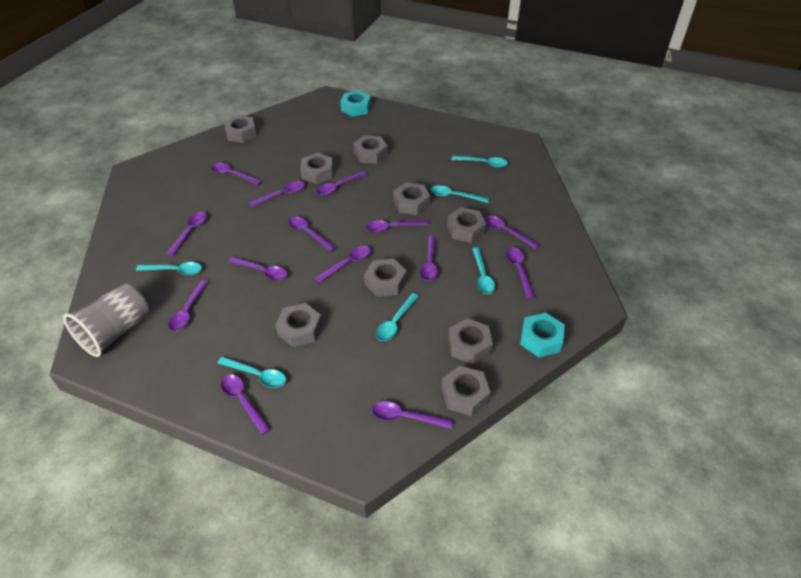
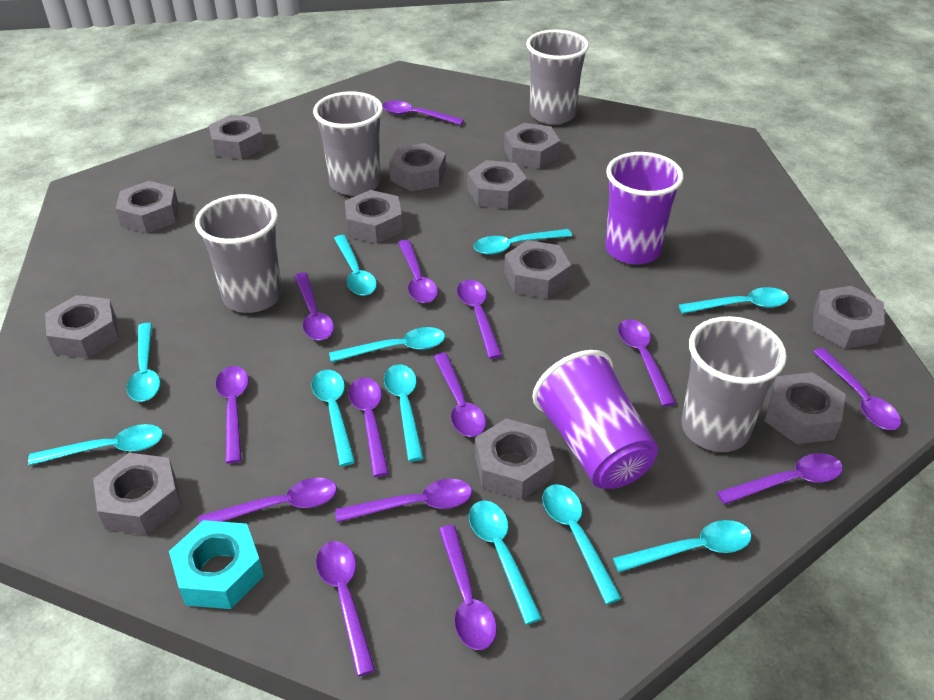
grey cup: [63,284,149,357] = 1 -> [195,194,282,313] [313,91,383,196] [526,29,589,125] [681,316,787,452] = 4
grey nut: [224,115,257,143] [276,303,322,347] [300,153,333,184] [353,135,388,164] [364,259,407,297] [394,182,430,215] [441,366,491,416] [447,208,486,243] [448,318,493,365] = 9 -> [45,295,119,358] [93,453,182,535] [116,181,179,234] [209,115,264,159] [345,190,403,244] [389,143,446,191] [468,160,527,209] [475,418,554,500] [504,123,560,169] [504,240,571,299] [764,372,846,444] [813,286,885,349] = 12
purple cup: none = 0 -> [532,350,658,489] [605,152,684,264] = 2
turquoise nut: [340,91,371,117] [520,313,565,357] = 2 -> [169,520,264,609] = 1
turquoise spoon: [136,262,202,275] [218,357,286,388] [376,293,419,341] [431,185,489,203] [452,156,508,167] [472,247,495,294] = 6 -> [28,424,163,465] [127,323,160,402] [312,370,355,466] [329,327,445,362] [334,235,377,296] [384,364,424,461] [469,501,542,625] [474,229,572,255] [542,484,622,604] [613,520,751,572] [678,287,789,314] = 11

